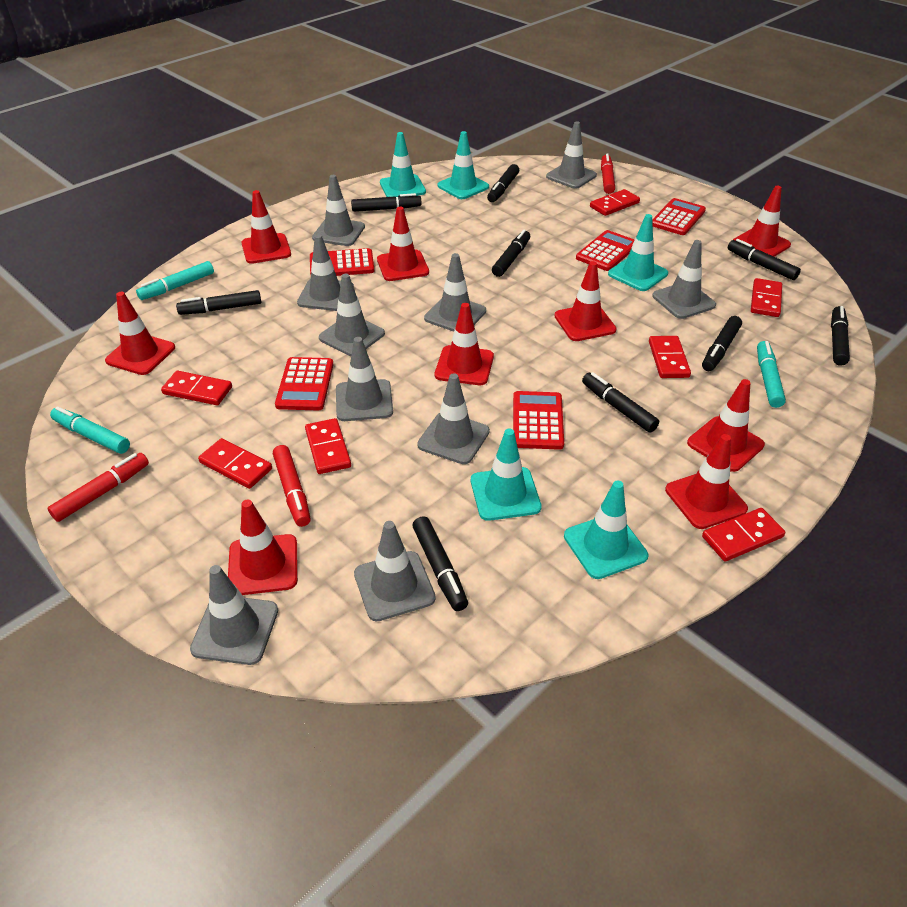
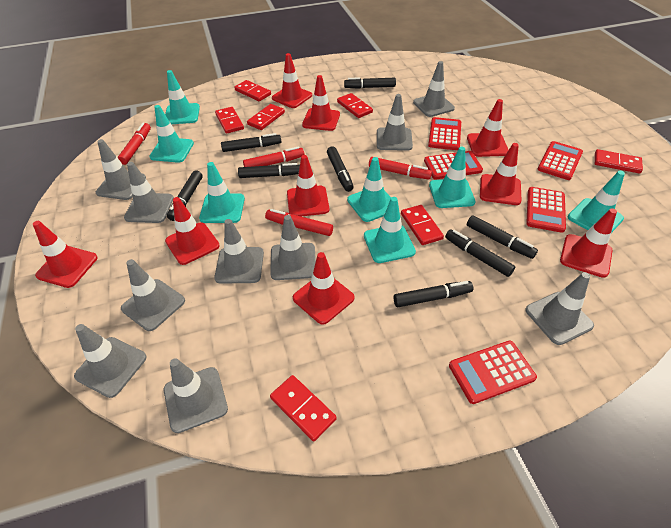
black marker: [176,290,261,315] [351,193,422,212] [412,516,468,611] [487,164,519,202] [492,230,530,277] [582,372,659,433] [702,316,742,371] [728,239,801,280] [831,306,850,366] = 9 -> [167,170,203,221] [221,133,281,152] [238,163,300,178] [327,146,354,192] [344,77,396,89] [394,281,473,307] [445,229,515,277] [467,215,538,259] = 8
red marker: [48,453,149,522] [273,445,311,527] [601,153,615,194] = 3 -> [118,123,151,165] [243,147,304,167] [265,209,333,236] [369,157,432,179] = 4
turquoise marker: [50,406,130,454] [136,261,214,300] [757,341,786,408] = 3 -> none = 0
turquoise traffic cone: [380,132,426,197] [437,131,489,199] [471,428,542,521] [564,480,648,579] [608,214,668,291] = 5 -> [149,105,194,163] [165,70,200,124] [199,162,245,223] [347,157,391,222] [364,197,416,263] [429,147,475,208] [568,171,625,233] = 7

